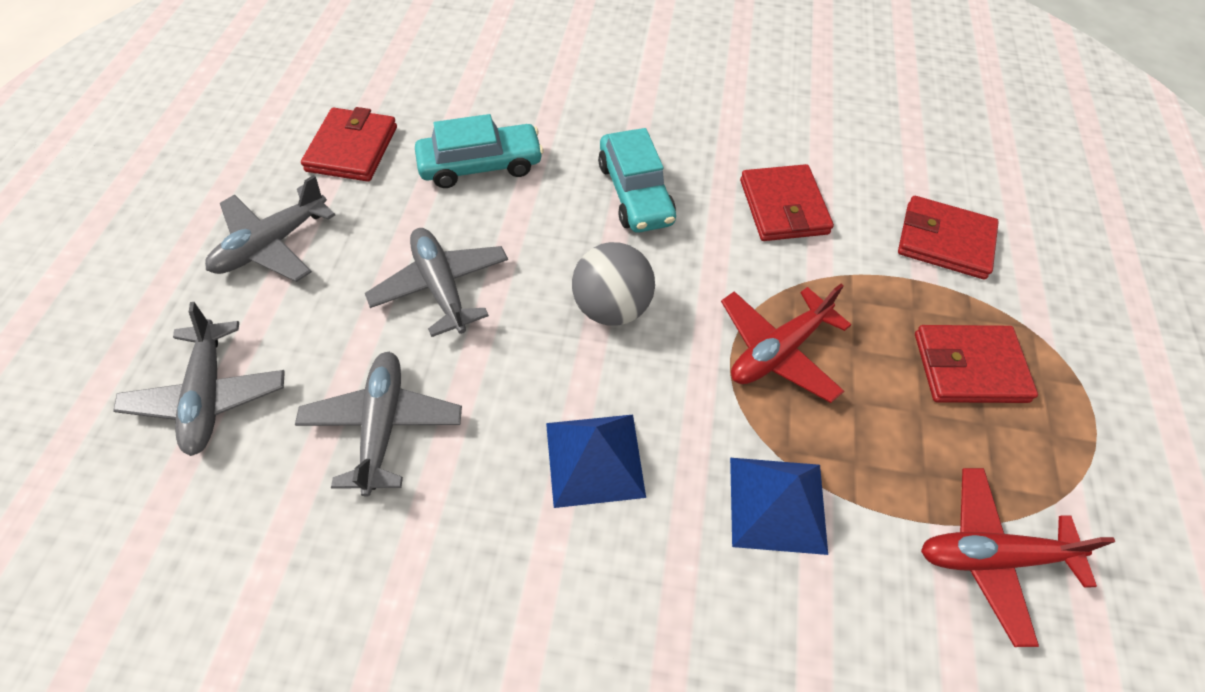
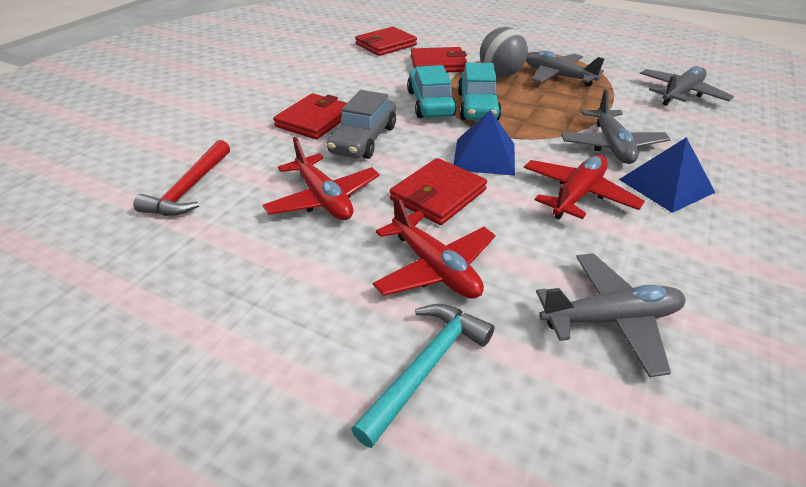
grey car: none = 0 -> [327,90,396,159] = 1
red hammer: none = 0 -> [133,140,230,216] = 1
red plane: [721,284,851,403] [921,468,1115,647] = 2 -> [263,137,380,220] [373,195,496,299] [524,155,645,220] = 3
turquoise hammer: none = 0 -> [351,304,494,448] = 1

